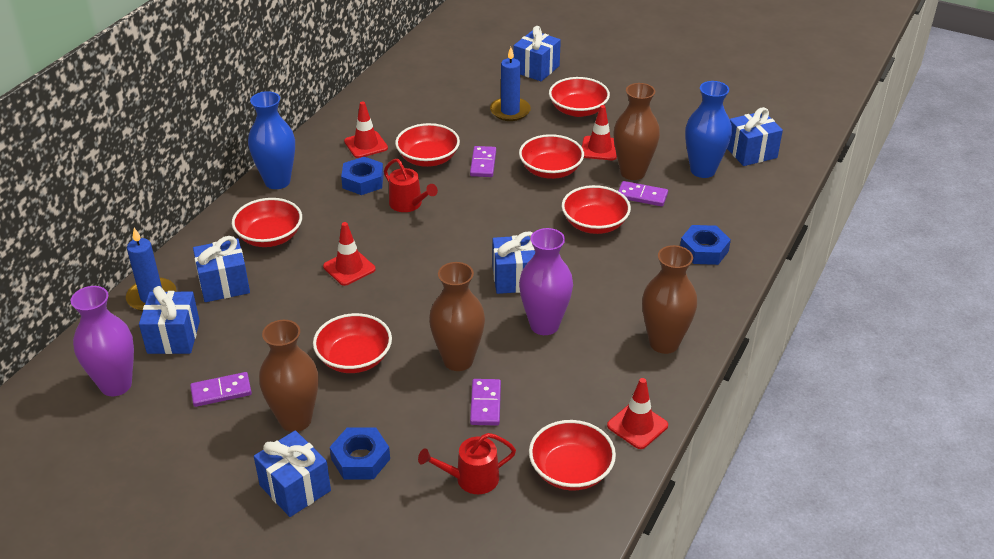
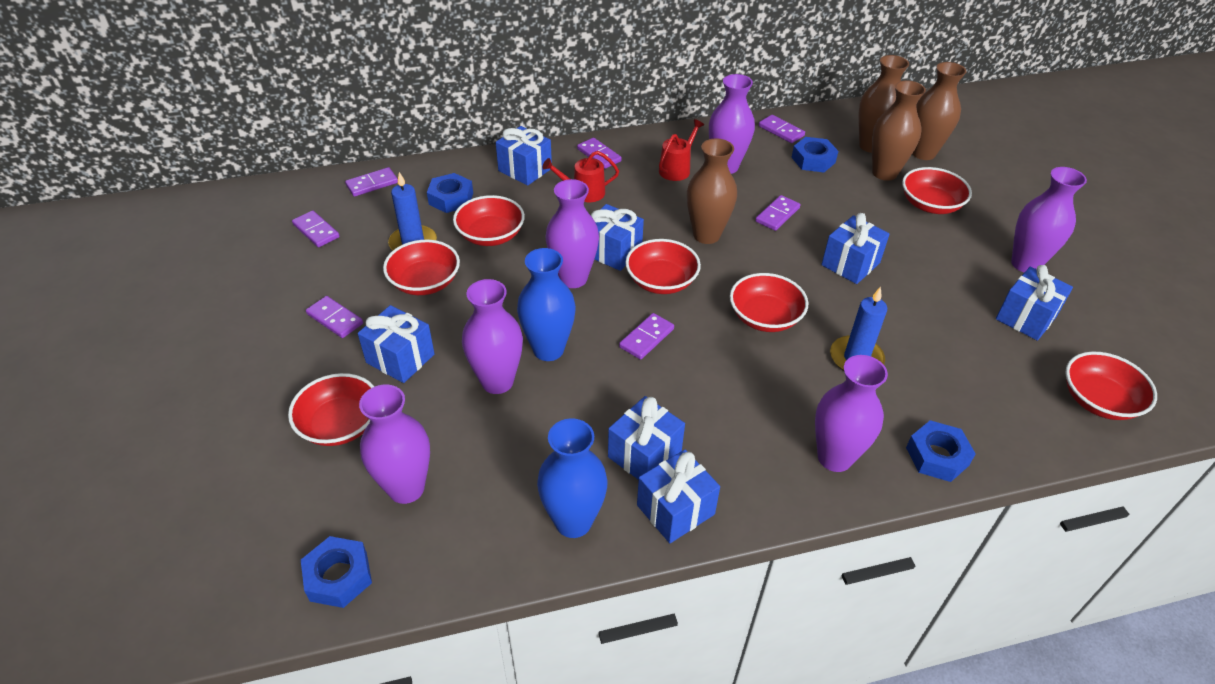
blue gift: [139,286,200,354] [193,236,250,302] [254,430,331,517] [492,232,535,294] [513,26,561,81] [727,107,783,166] = 6 -> [358,305,435,383] [496,126,552,185] [591,204,644,271] [608,396,685,480] [637,450,720,543] [821,213,890,284] [996,265,1073,341] = 7
blue nut: [330,427,390,480] [341,157,384,195] [680,225,731,265] = 3 -> [301,536,372,608] [427,173,473,213] [791,137,838,172] [906,420,976,482] = 4
purple domino: [190,372,252,407] [470,146,496,177] [470,379,501,425] [618,181,668,207] = 4 -> [292,211,340,247] [306,296,363,338] [345,167,398,197] [577,138,622,169] [619,313,674,360] [755,195,800,231] [759,115,805,143] = 7
purple vase: [71,286,134,396] [519,228,573,335] = 2 -> [359,385,430,504] [462,279,523,394] [546,179,599,288] [709,74,755,174] [815,355,888,472] [1011,167,1087,273] = 6
red traffic cone: [323,222,375,286] [344,101,388,158] [582,105,617,160] [607,378,668,449] = 4 -> none = 0

